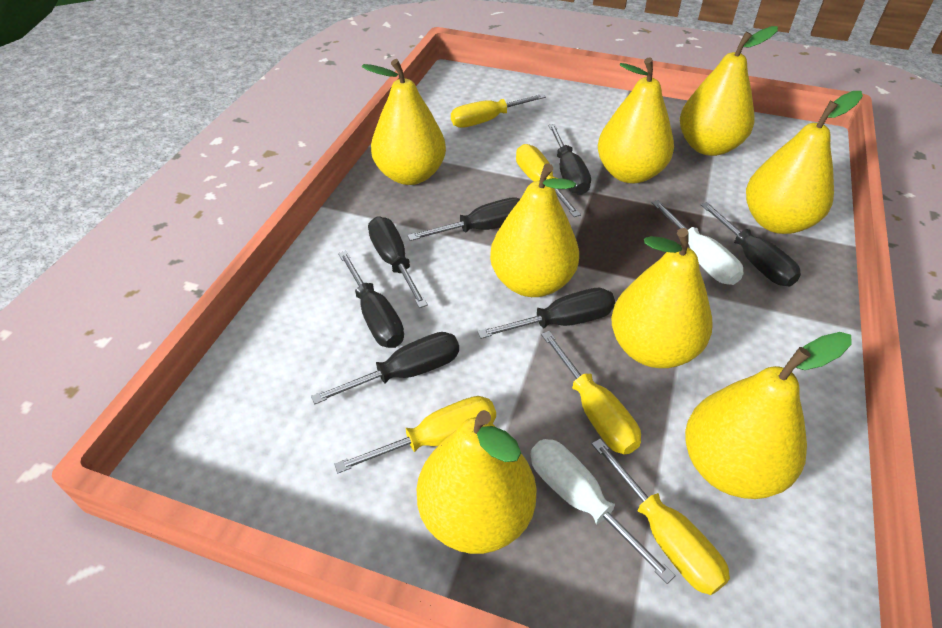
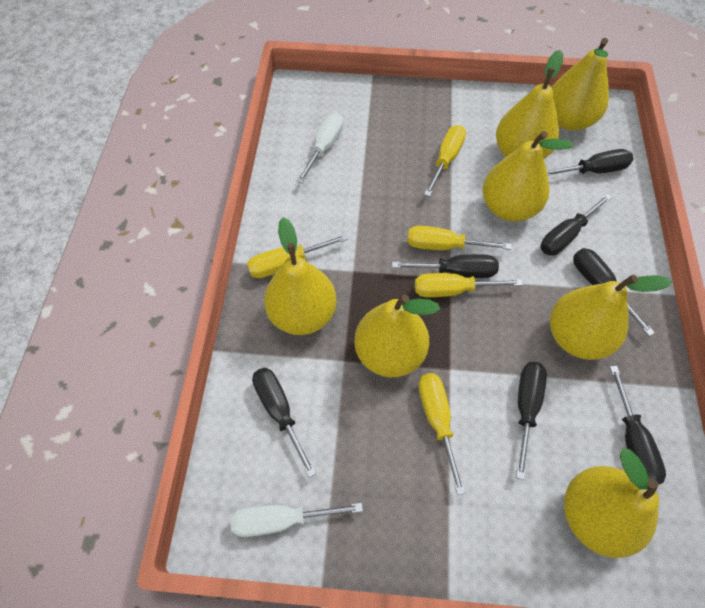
yellow pear: [362,59,446,185] [417,410,537,554] [490,163,579,297] [598,57,674,183] [611,228,713,368] [680,26,778,156] [685,332,851,499] [746,91,863,234] = 8 -> [264,217,337,335] [354,295,440,377] [483,131,573,222] [496,50,563,159] [550,274,672,360] [551,38,609,131] [564,449,659,558] = 7

